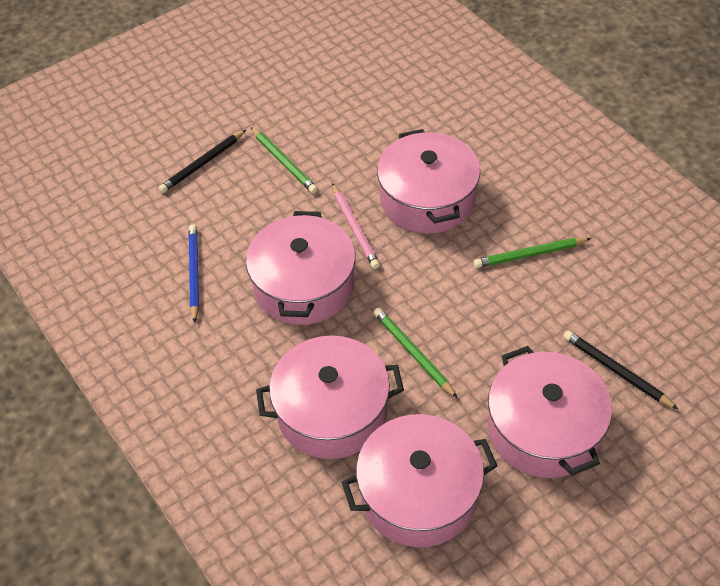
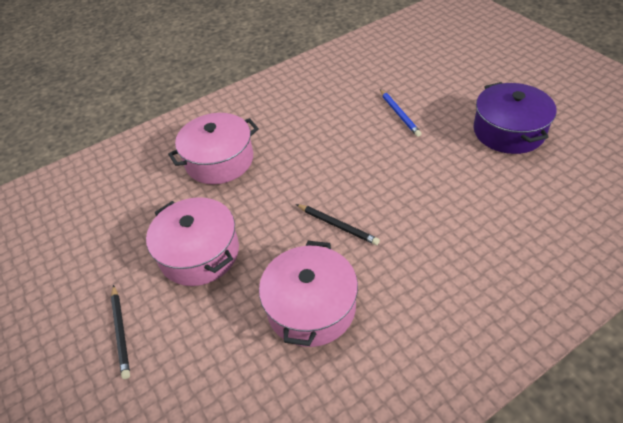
green pencil: [251,127,318,194] [373,308,458,398] [474,238,591,268] = 3 -> none = 0
pink pencil: [332,183,380,269] = 1 -> none = 0
pink pot: [246,211,356,325] [256,336,404,459] [341,414,497,547] [377,129,480,233] [488,346,612,478] = 5 -> [146,197,239,286] [168,113,259,184] [259,241,358,347] = 3
purple pot: none = 0 -> [473,82,557,154] = 1

